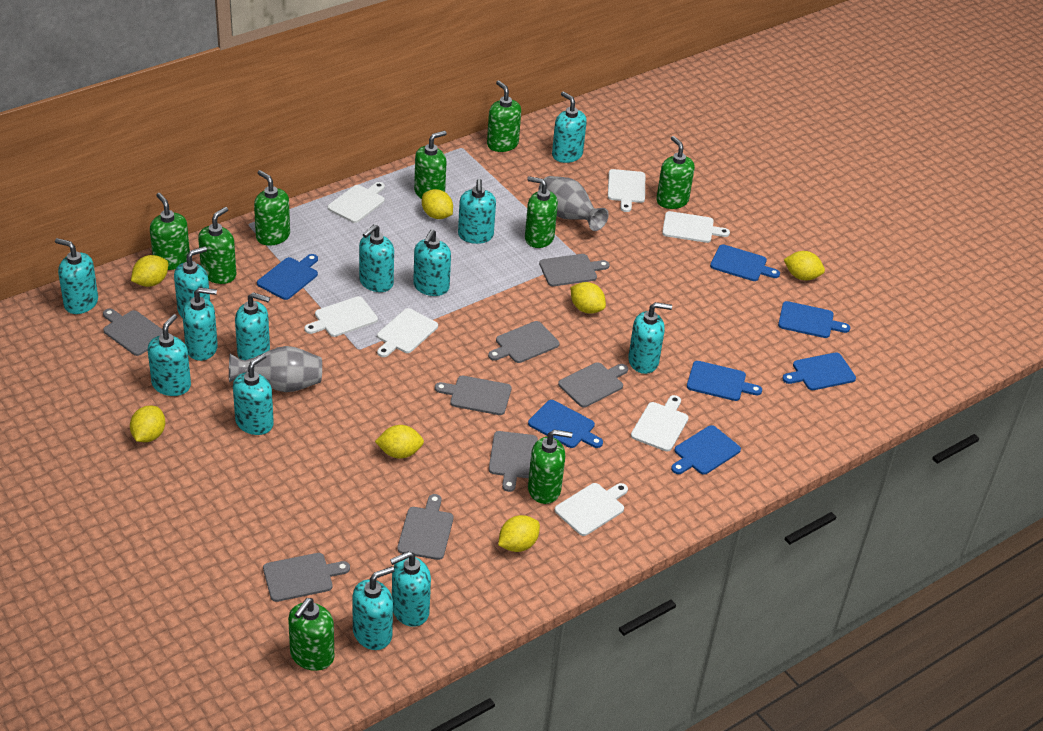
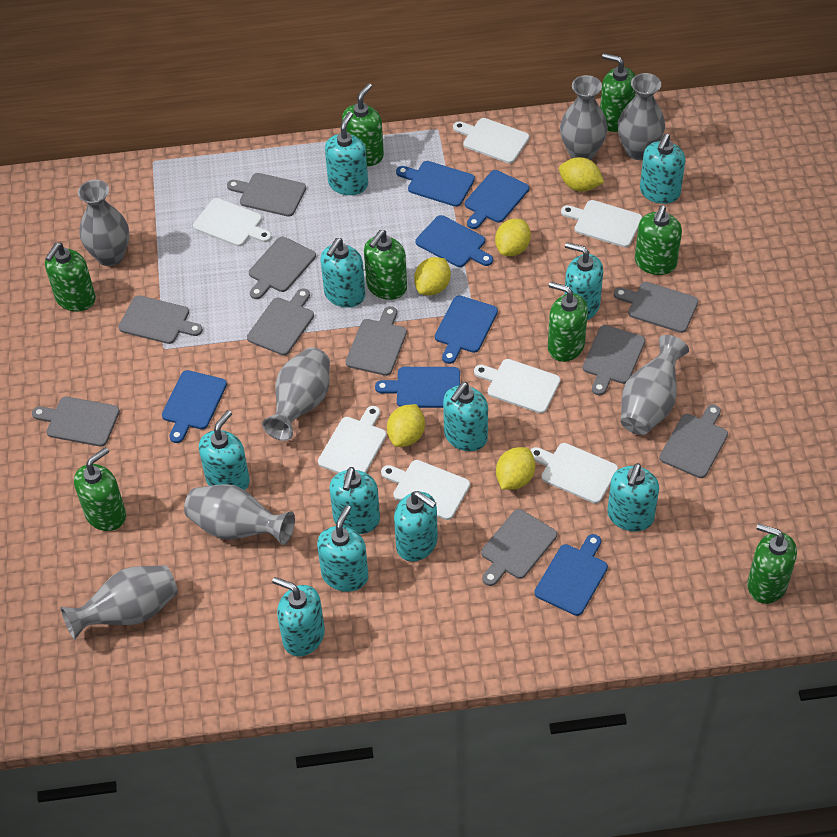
green soap dispenser: [150,193,190,270] [198,207,236,284] [254,170,290,246] [288,598,334,671] [414,131,447,199] [487,81,521,152] [525,176,558,248] [528,430,572,504] [656,136,695,209] = 9 -> [45,243,96,312] [74,447,126,531] [342,83,384,166] [364,230,407,300] [548,282,588,362] [600,53,636,132] [635,205,682,275] [747,523,797,604] = 8
grey cutting board: [103,309,163,356] [263,553,350,602] [397,494,453,560] [435,376,512,415] [488,321,559,363] [489,431,538,492] [539,254,610,286] [558,362,628,407] = 8 -> [32,397,120,446] [118,295,203,344] [227,173,306,217] [247,288,314,355] [249,237,316,299] [346,306,407,376] [481,509,557,586] [583,325,645,395] [614,282,698,333] [659,404,728,478] = 10
grey vase: [229,346,322,392] [539,176,609,231] = 2 -> [61,565,178,640] [78,180,129,266] [184,484,295,545] [262,347,330,441] [560,75,608,160] [618,73,665,160] [621,335,689,435] = 7
turquoise soap dispenser: [55,238,98,314] [148,314,191,396] [174,246,210,318] [182,287,218,361] [233,353,274,435] [235,292,270,360] [352,566,394,650] [359,224,394,292] [390,551,431,627] [413,229,451,296] [458,179,496,244] [552,92,587,163] [628,302,672,374] = 13 -> [199,410,250,490] [272,577,325,656] [317,505,368,592] [321,238,365,307] [325,112,368,195] [329,467,380,534] [394,491,438,562] [443,382,488,451] [564,242,603,320] [607,463,659,532] [640,134,685,204] = 11
yellow lemon: [130,406,165,442] [131,255,168,287] [375,425,424,459] [422,189,453,219] [498,515,540,552] [571,282,606,314] [784,251,825,280] = 7 -> [387,404,425,447] [414,257,451,296] [495,219,531,256] [496,447,535,490] [559,157,604,192] = 5

